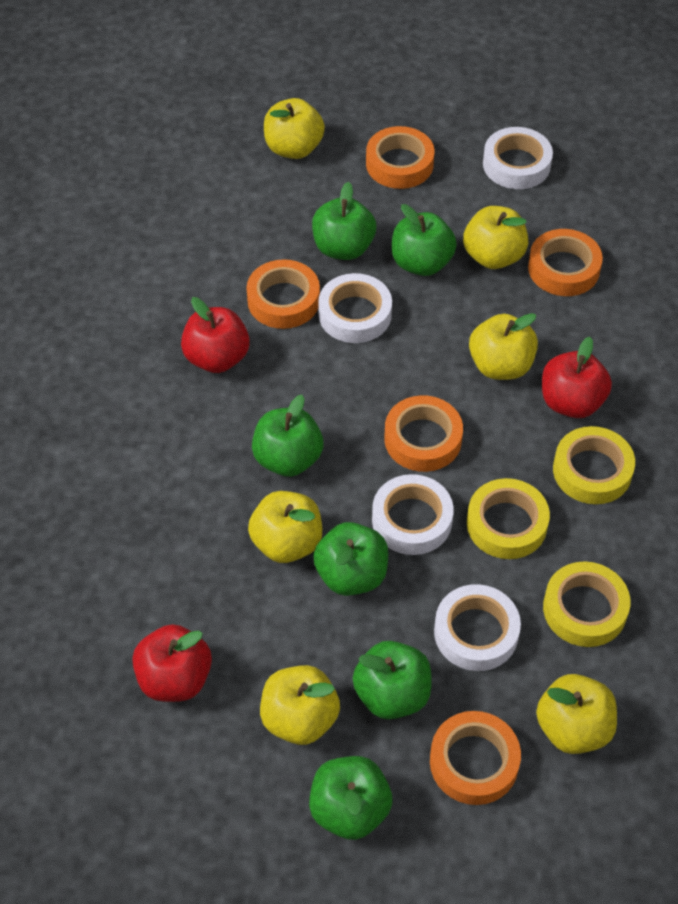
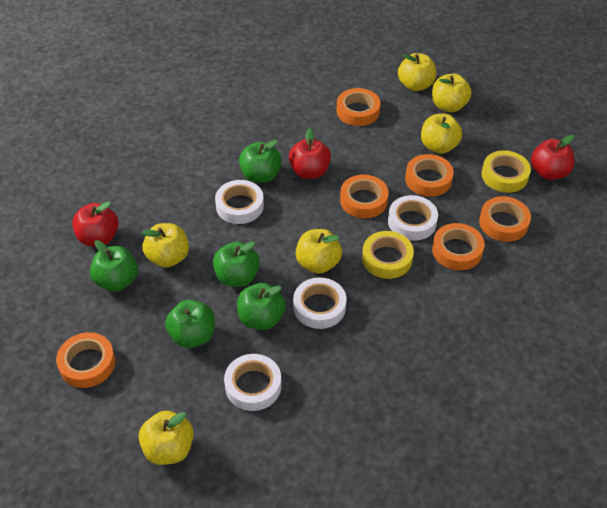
green apple: [252,395,324,477] [309,756,393,840] [312,182,376,260] [313,522,388,596] [353,641,431,719] [392,204,457,276] = 6 -> [90,240,138,291] [165,300,215,348] [213,241,260,287] [237,283,286,330] [239,140,282,183] = 5
orange tape: [246,259,320,329] [366,126,435,189] [384,395,463,472] [430,711,521,805] [528,229,603,296] = 5 -> [56,332,116,388] [337,88,381,126] [340,175,389,218] [405,154,454,197] [432,223,485,270] [479,196,531,242] = 6
yellow tape: [467,478,550,559] [543,561,630,647] [553,426,635,504] = 3 -> [362,231,414,279] [481,150,531,193] = 2

